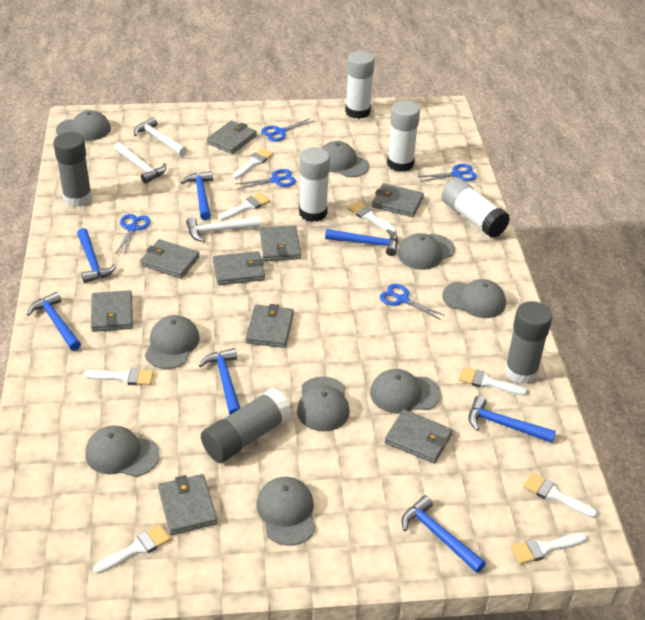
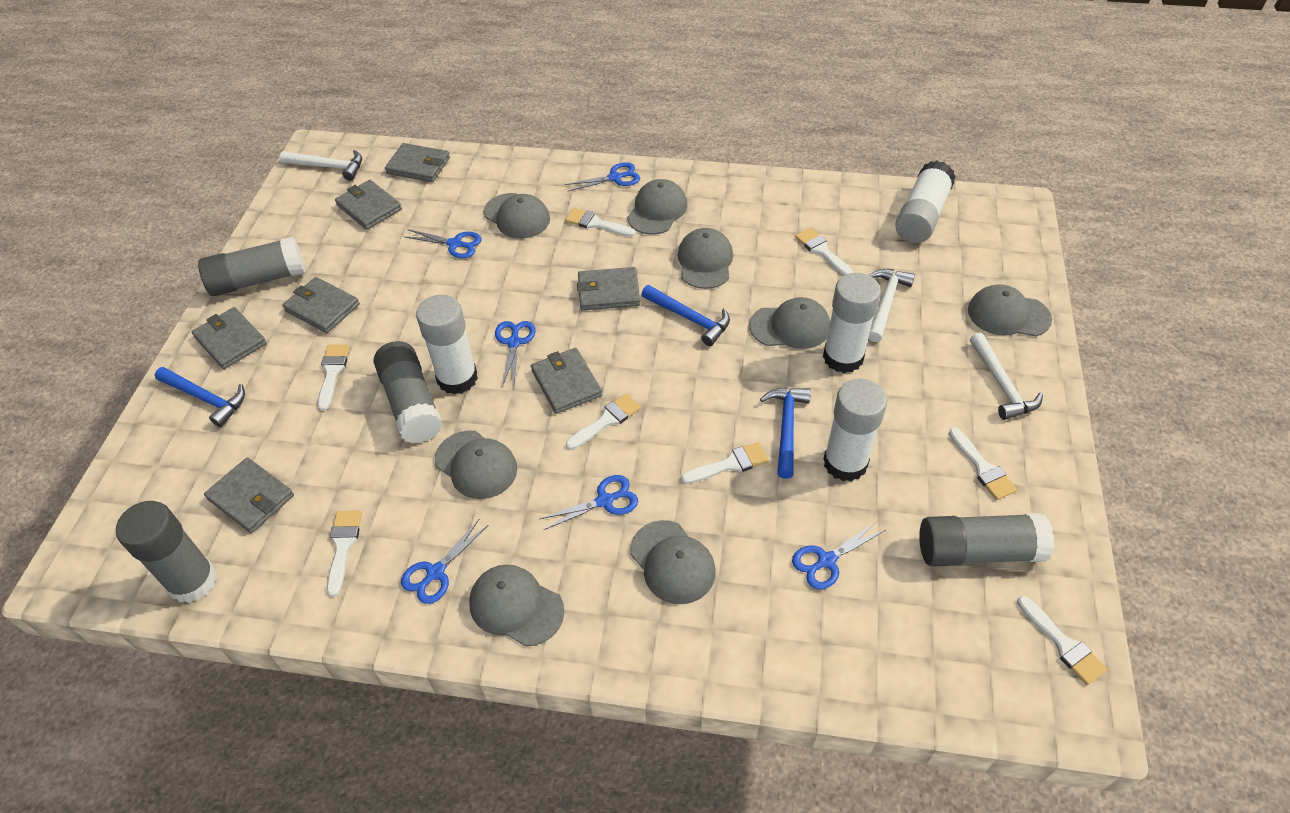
blue hammer: [27,292,81,351] [77,228,117,283] [181,171,213,220] [199,348,240,415] [325,229,398,256] [402,495,486,573] [468,395,556,443] = 7 -> [155,367,245,427] [641,285,730,346] [760,388,811,479] = 3
blue scissors: [115,214,150,255] [236,169,296,189] [261,118,314,142] [380,284,446,320] [417,164,477,182] = 5 -> [401,520,489,604] [405,229,481,258] [495,321,536,388] [540,475,638,530] [565,162,640,192] [792,521,885,590] = 6
grey cap: [56,110,111,141] [85,425,160,477] [145,315,200,369] [256,477,316,546] [297,376,350,431] [322,141,369,177] [370,369,441,414] [398,233,455,270] [442,279,506,318] = 9 -> [435,430,517,499] [469,564,564,647] [483,193,550,239] [627,179,687,234] [630,520,716,604] [678,228,733,289] [749,297,830,349] [968,284,1052,337] = 8
grey glue stick: [53,132,92,207] [201,388,292,463] [504,301,552,384] = 3 -> [116,501,217,603] [198,237,305,296] [374,341,442,443] [919,513,1054,566] = 4
grey wallet: [91,290,133,332] [140,239,200,279] [158,474,217,535] [207,121,257,154] [213,251,265,285] [246,304,294,348] [260,225,301,261] [372,183,424,217] [384,409,453,464] = 9 -> [192,307,267,369] [204,457,294,533] [282,277,360,333] [335,180,402,230] [385,143,450,182] [531,348,602,414] [577,267,640,311] = 7

